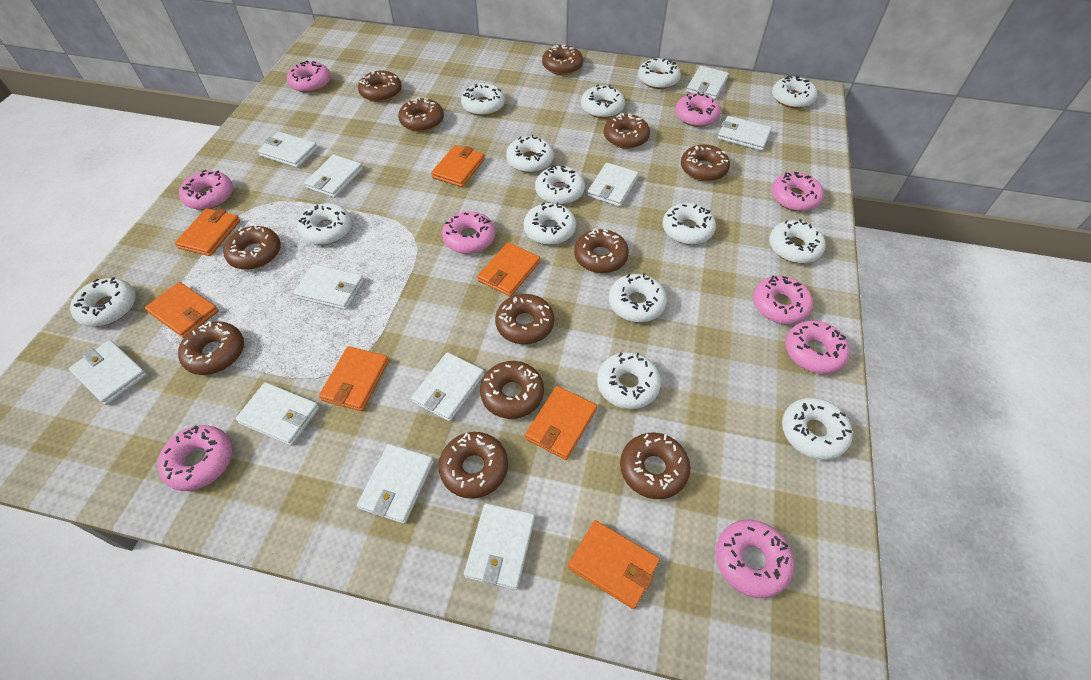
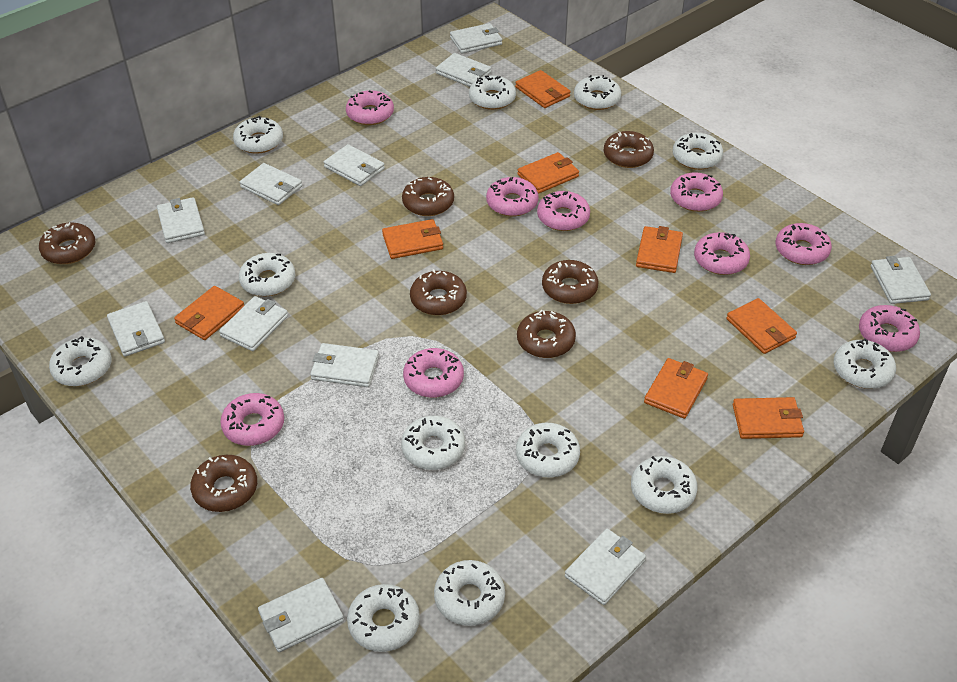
brown donut: [178,321,244,375] [223,224,281,270] [358,71,402,102] [398,97,444,132] [438,432,508,499] [480,361,544,419] [495,294,554,344] [542,45,583,75] [574,228,629,273] [604,113,650,149] [620,433,690,499] [681,144,730,182] = 12 -> [39,222,95,264] [190,455,257,512] [402,177,454,216] [410,269,467,315] [517,310,576,358] [542,260,598,304] [604,131,654,168] = 7
orange wallet: [145,282,219,338] [175,208,240,256] [319,346,389,411] [431,145,485,187] [477,242,540,297] [525,386,597,460] [568,520,660,609] = 7 -> [174,286,244,340] [382,219,443,259] [515,70,571,108] [517,152,579,194] [636,226,683,273] [644,358,708,419] [726,298,797,354] [733,397,804,439] = 8
white donut: [70,277,136,327] [297,203,352,245] [461,83,505,116] [506,135,554,173] [524,202,576,245] [535,165,585,205] [581,85,625,118] [597,352,661,409] [609,273,667,322] [638,58,681,89] [662,203,716,245] [769,219,825,263] [772,75,817,108] [782,397,852,460] = 14 -> [49,336,112,386] [233,116,283,154] [239,253,295,296] [347,584,420,652] [401,416,465,470] [434,560,505,626] [469,75,516,110] [516,423,580,477] [574,75,621,110] [631,456,698,514] [673,133,723,170] [834,339,896,389] = 12

